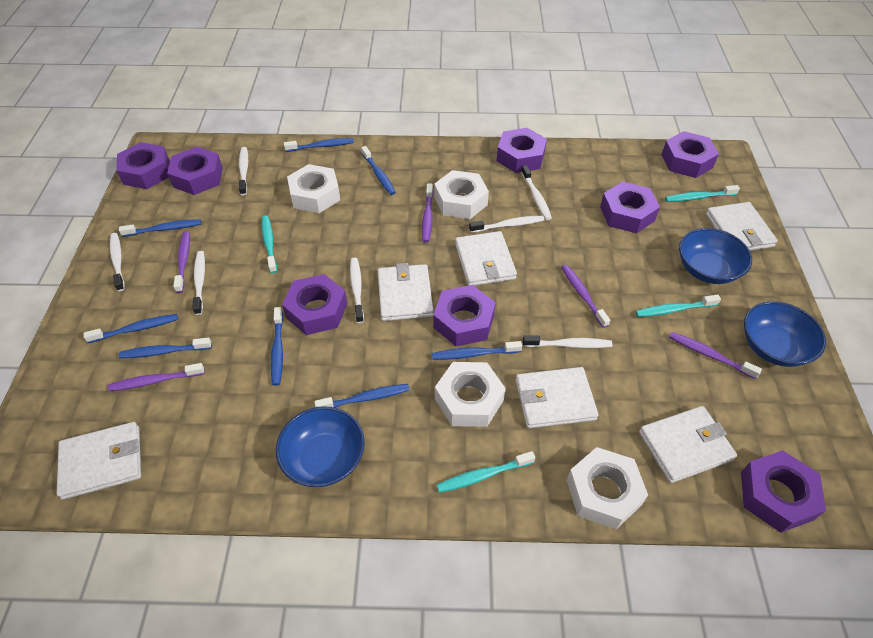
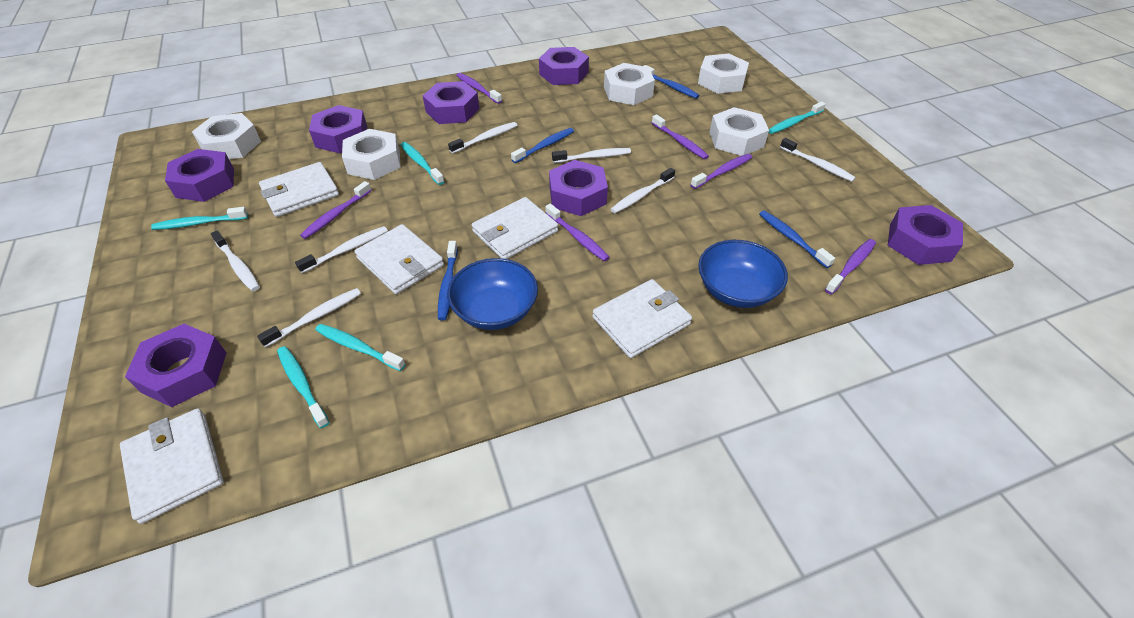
blue bowl: [276,407,365,487] [679,228,752,284] [744,301,826,367] = 3 -> [447,258,538,330] [698,240,788,308] = 2
blue toothbrush: [83,314,178,343] [119,219,201,237] [119,338,212,358] [271,307,283,386] [284,138,354,152] [314,384,410,408] [361,146,396,195] [432,341,522,360] = 8 -> [438,241,458,320] [511,128,574,163] [644,65,700,99] [759,210,835,268] = 4
purple nut: [116,142,170,189] [167,147,223,195] [282,274,347,335] [433,285,496,346] [497,128,547,173] [600,182,660,233] [661,131,719,178] [741,450,826,533] = 8 -> [125,324,226,407] [165,149,234,202] [309,105,367,153] [423,81,479,124] [539,47,589,85] [549,160,608,216] [888,205,963,265] = 7
purple toothbrush: [108,363,205,391] [173,231,190,293] [422,183,433,242] [561,265,610,328] [669,332,762,379] = 5 -> [300,181,372,239] [456,73,502,104] [545,204,610,261] [652,114,709,159] [691,154,752,189] [825,239,876,294] = 6
turquoise toothbrush: [261,215,277,273] [437,451,535,493] [636,295,721,317] [665,185,740,202] = 4 -> [151,207,248,230] [277,346,330,428] [315,324,406,371] [401,142,444,185] [769,102,826,134] = 5
white nut: [287,164,340,213] [434,170,489,219] [435,362,506,427] [567,447,648,529] = 4 -> [192,113,261,159] [342,129,401,180] [604,63,655,105] [698,54,749,94] [710,107,769,156] = 5
white wallet: [56,422,141,500] [378,263,434,321] [455,231,517,286] [515,367,598,428] [639,406,737,483] [706,202,778,251] = 6 -> [120,408,224,524] [259,162,339,217] [355,224,444,294] [472,197,558,259] [592,279,692,358] = 5

